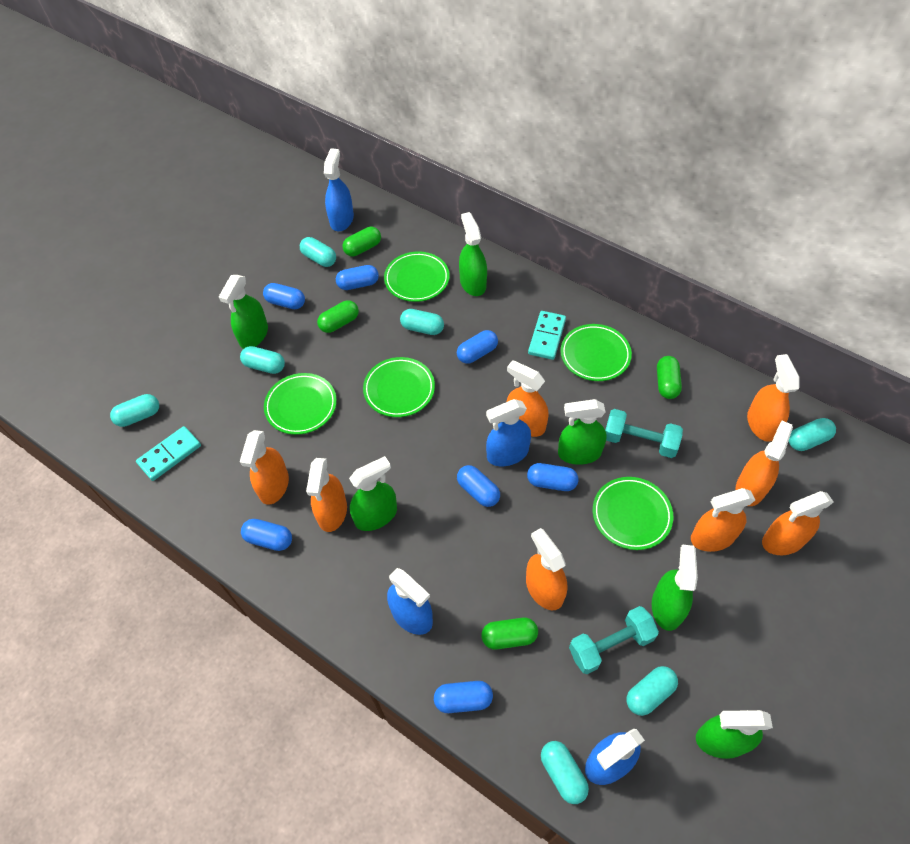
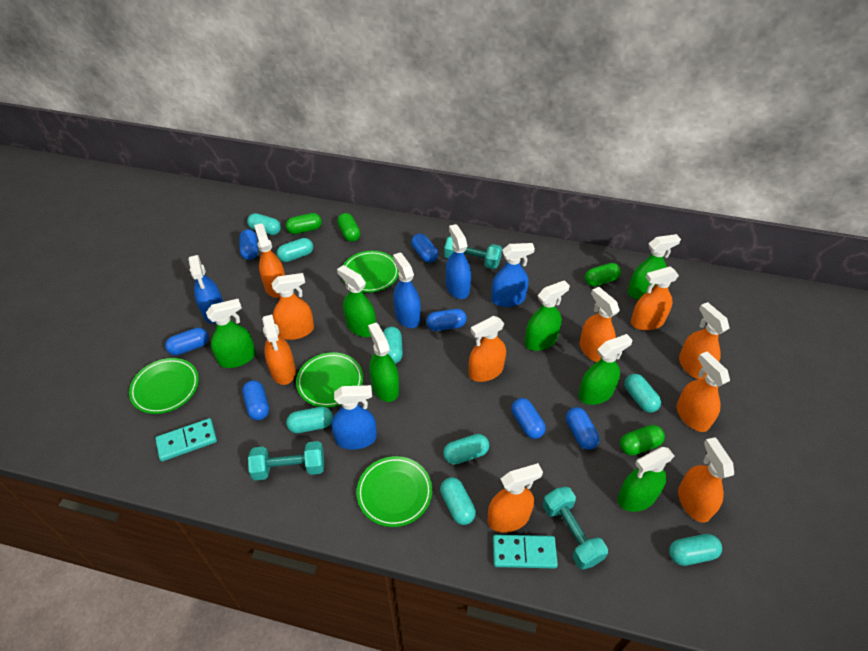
blue spray bottle: [324,148,354,231] [387,568,433,635] [486,399,531,466] [585,729,645,785] = 4 -> [188,255,223,324] [331,385,377,450] [393,252,421,328] [446,224,471,299] [491,243,535,307] = 5
green plate: [264,373,337,435] [363,357,435,417] [384,251,450,302] [561,324,632,381] [593,477,674,550] = 5 -> [129,358,199,414] [296,352,363,408] [343,251,399,293] [357,456,432,527] = 4
green spray bottle: [219,275,268,349] [349,456,397,531] [459,212,487,296] [558,399,607,465] [652,545,698,631] [696,710,773,759] = 6 -> [206,299,256,368] [337,265,376,337] [368,323,399,402] [525,280,570,351] [578,334,632,405] [617,447,675,512] [628,234,681,300] = 7
orange spray bottle: [240,430,289,505] [306,458,347,532] [507,360,549,437] [526,528,567,610] [691,488,755,552] [735,421,793,506] [747,354,800,442] [762,491,833,555] = 8 -> [254,223,285,298] [262,314,296,385] [271,273,314,340] [469,316,506,382] [487,463,543,533] [580,287,620,362] [631,266,679,331] [676,352,730,432] [678,437,734,523] [679,302,730,380] = 10
turquoise capsule: [110,394,159,427] [240,346,285,374] [300,237,336,267] [400,309,444,335] [541,741,589,804] [627,666,678,716] [789,418,836,451] = 7 -> [247,213,281,235] [277,238,313,262] [286,407,333,433] [383,327,403,364] [440,477,476,525] [443,434,489,465] [624,374,661,413] [669,534,722,566] = 8
turquoise dumbbell: [569,606,659,674] [605,409,683,458] = 2 -> [248,441,324,480] [444,236,502,269] [543,487,608,570] = 3

